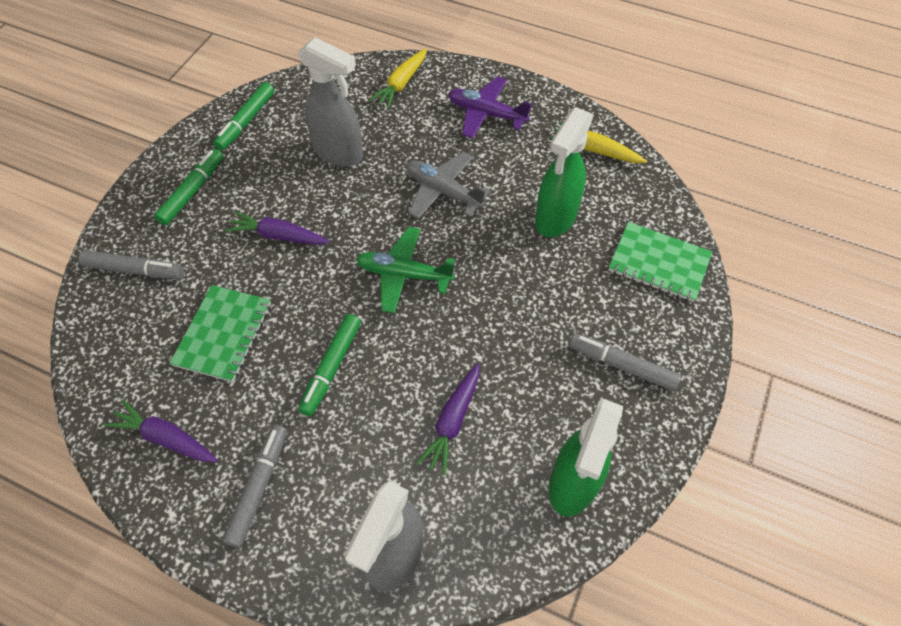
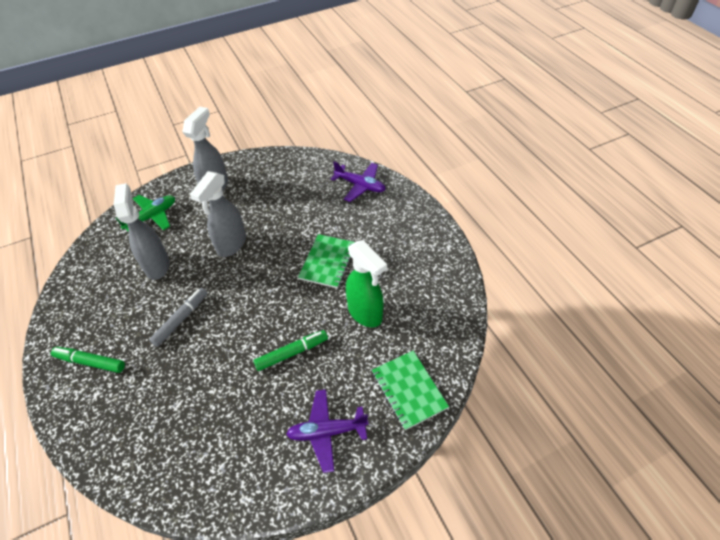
green marker: [154,149,223,226] [213,82,274,151] [298,314,361,416] = 3 -> [51,347,125,373] [253,330,328,371] = 2
green spray bottle: [535,107,594,237] [549,399,623,517] = 2 -> [346,240,387,327] = 1
grey marker: [79,250,184,279] [222,425,287,548] [569,333,681,391] = 3 -> [149,288,208,347] = 1
grey plane: [406,152,491,219] = 1 -> none = 0
grey spray bottle: [298,37,363,166] [344,481,423,592] = 2 -> [114,183,170,280] [183,107,228,191] [190,171,246,257] = 3
purple carrot: [104,400,218,462] [225,211,330,245] [416,363,479,476] = 3 -> none = 0
purple plane: [448,76,532,139] = 1 -> [286,389,369,473] [331,161,386,202] = 2
yellow carrot: [369,49,427,109] [551,122,647,163] = 2 -> none = 0

